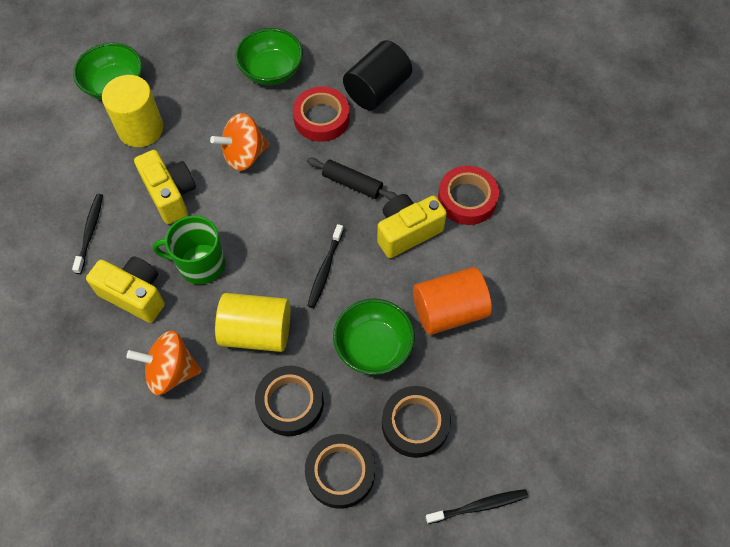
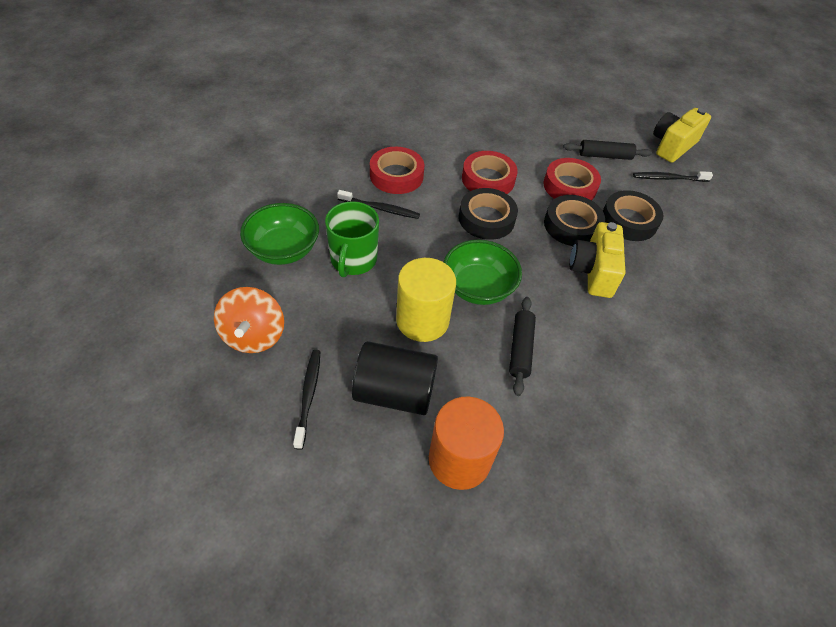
black rolling pin: [307,157,397,200] = 1 -> [509,297,536,396] [563,140,652,160] = 2
green bowl: [73,42,142,100] [235,28,303,85] [333,298,415,375] = 3 -> [240,203,319,265] [444,240,522,305] = 2
orange spinning top: [126,331,202,395] [210,113,269,171] = 2 -> [214,287,284,353] = 1
red tape: [293,87,350,142] [438,166,499,225] = 2 -> [370,147,424,194] [462,151,518,194] [543,158,601,200] = 3
yellow camera: [86,256,165,323] [134,150,196,224] [377,194,447,258] = 3 -> [569,222,625,298] [653,108,711,163] = 2
yellow cylinder: [102,75,163,147] [215,293,290,352] = 2 -> [396,258,456,342] = 1

